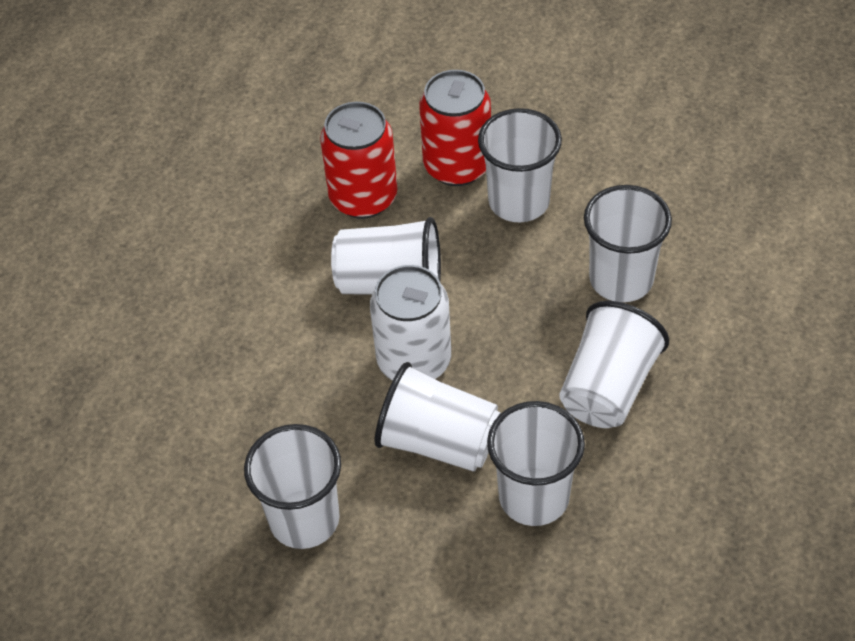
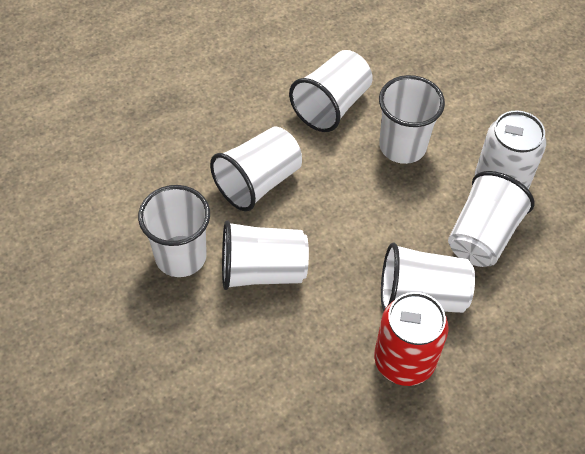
red can: [320,102,397,219] [419,70,491,186] = 2 -> [374,292,449,386] = 1

